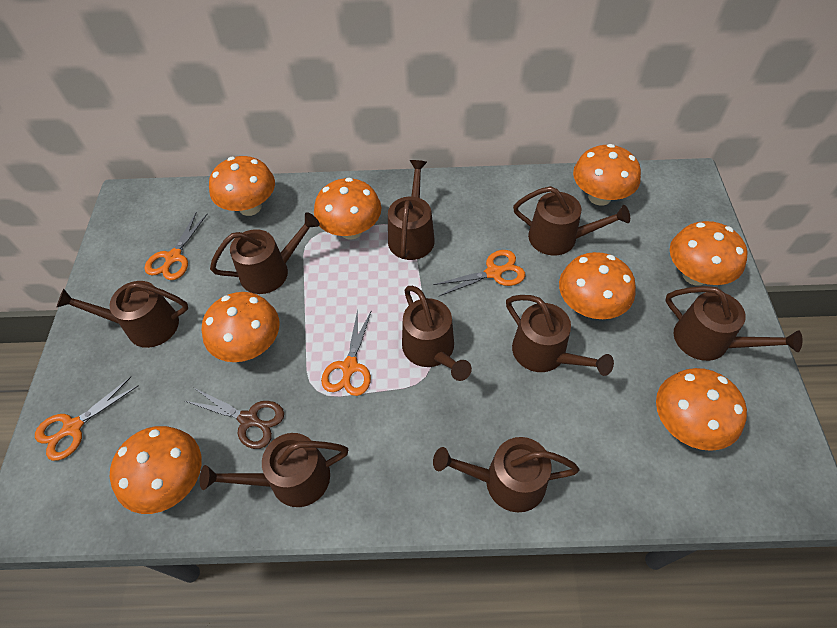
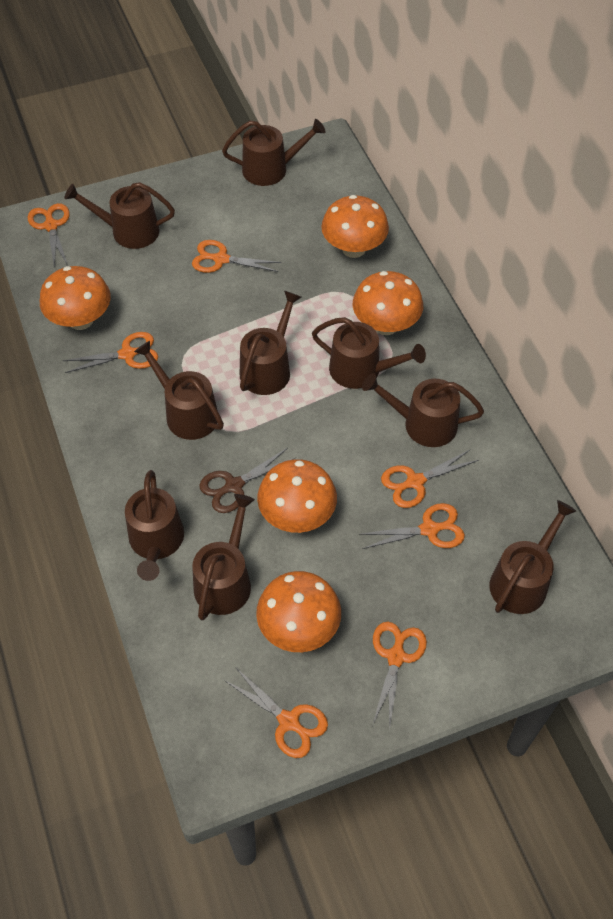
orange mushroom: [110,426,202,514] [201,292,279,362] [209,156,275,216] [314,178,381,240] [559,252,636,319] [573,144,641,206] [656,368,747,451] [670,221,748,286] = 8 -> [40,266,111,330] [256,571,341,652] [257,459,337,533] [321,195,389,258] [353,271,423,335] = 5
orange scissors: [35,376,139,461] [145,212,207,280] [321,309,372,396] [433,250,525,296] = 4 -> [28,203,70,268] [63,332,158,373] [192,240,281,273] [224,667,328,758] [359,503,465,549] [372,622,427,731] [381,449,479,508] = 7

